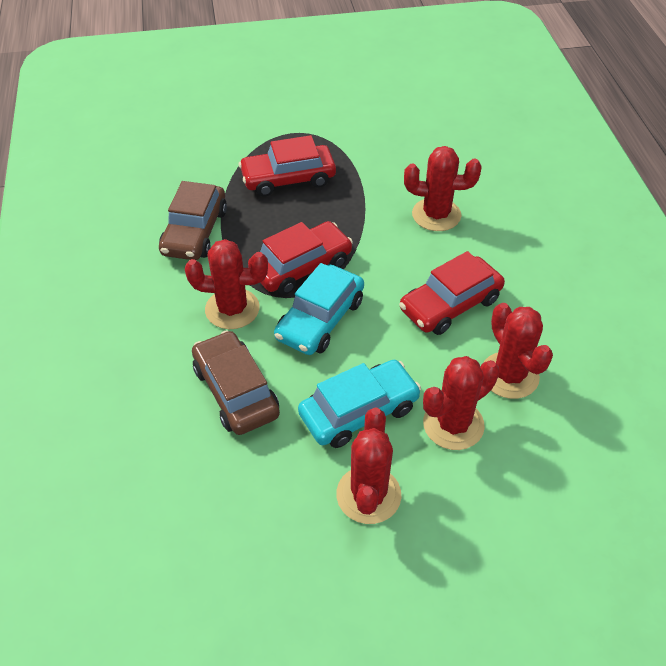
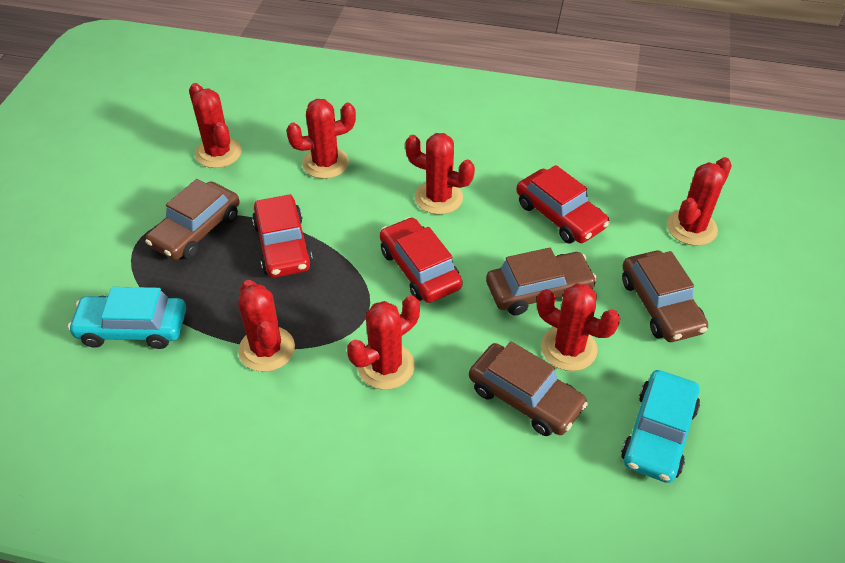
brown car: [159,181,227,260] [192,330,280,435] = 2 -> [145,179,240,260] [469,341,588,436] [486,248,597,316] [622,251,708,342] = 4
red cactus: [185,239,268,329] [336,408,402,524] [404,146,481,231] [423,356,499,450] [483,303,553,399] = 5 -> [189,83,242,168] [238,280,295,372] [286,99,356,179] [347,295,420,390] [405,133,475,215] [537,283,620,371] [667,157,732,246] = 7

